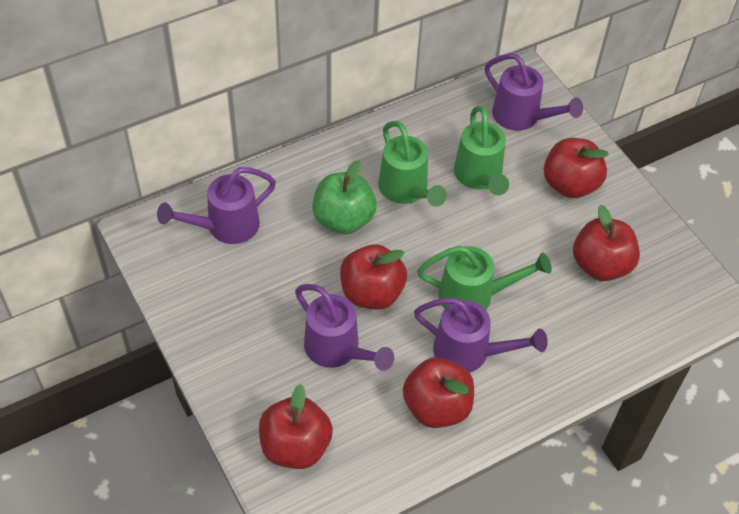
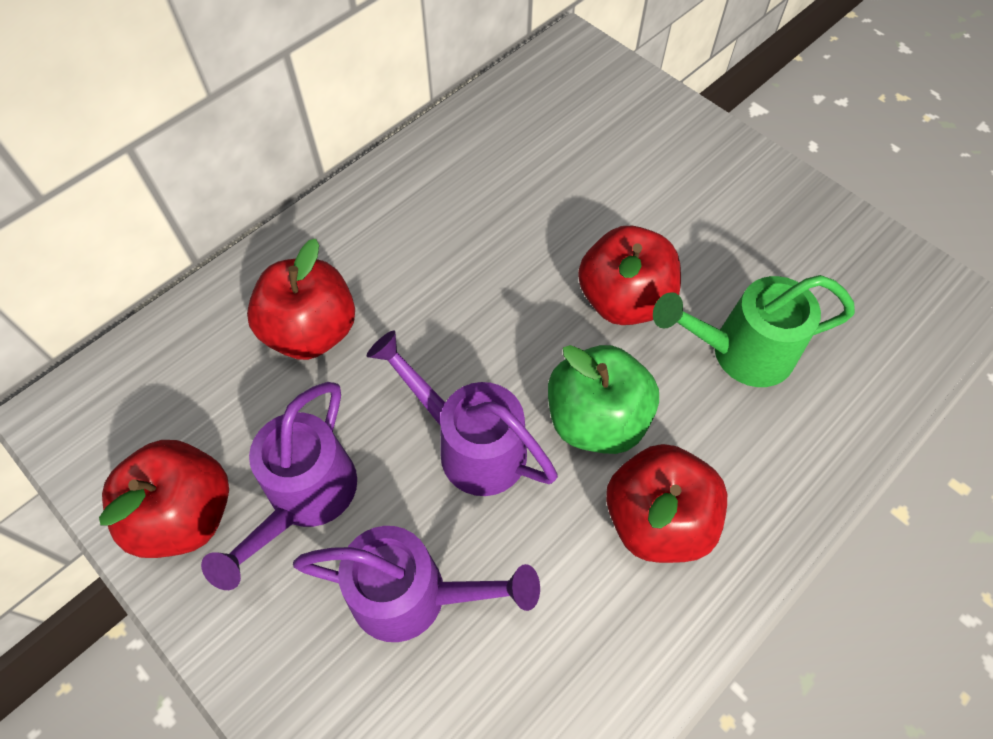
green watering can: [378,121,447,207] [417,246,552,310] [454,106,509,195] = 3 -> [653,275,855,387] = 1
purple watering can: [157,167,276,244] [295,284,394,371] [414,298,548,372] [485,53,583,131] = 4 -> [201,382,357,590] [293,526,540,642] [366,330,558,496] = 3
red apple: [259,384,333,469] [340,244,407,310] [403,357,474,428] [544,138,609,198] [573,205,640,281] = 5 -> [99,440,229,558] [247,239,355,360] [578,226,681,325] [606,444,727,563] = 4

